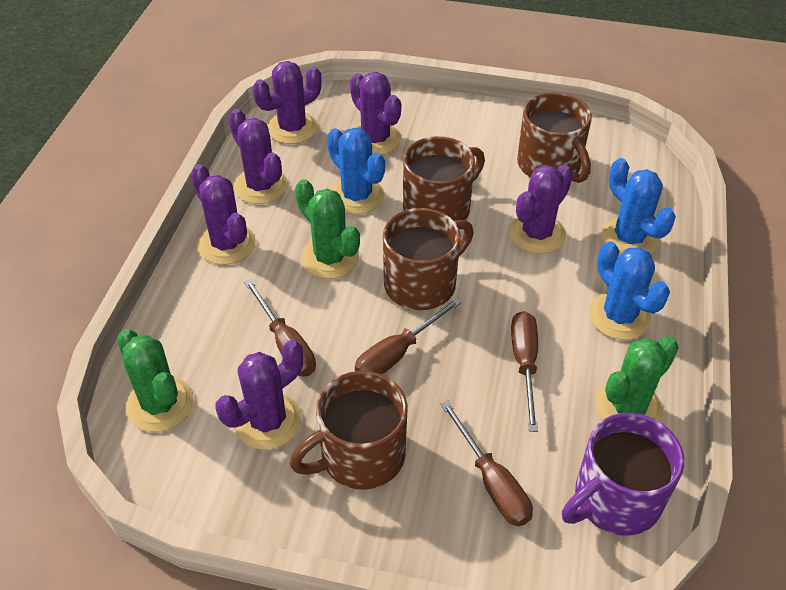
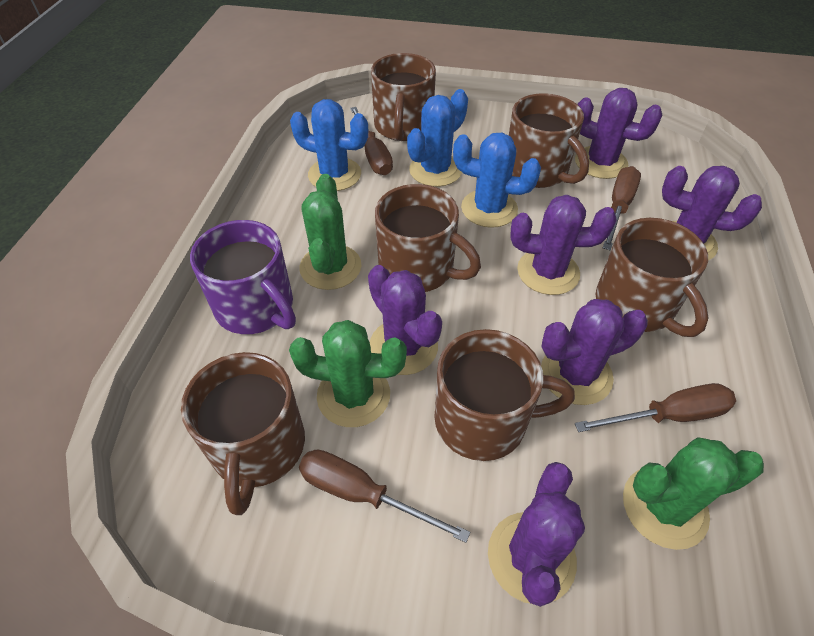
brown mug: [290,371,408,490] [383,208,474,310] [403,136,485,221] [517,93,592,183] = 4 -> [181,352,305,515] [371,53,436,141] [375,184,481,292] [434,329,575,461] [509,93,589,188] [596,218,708,337] = 6

